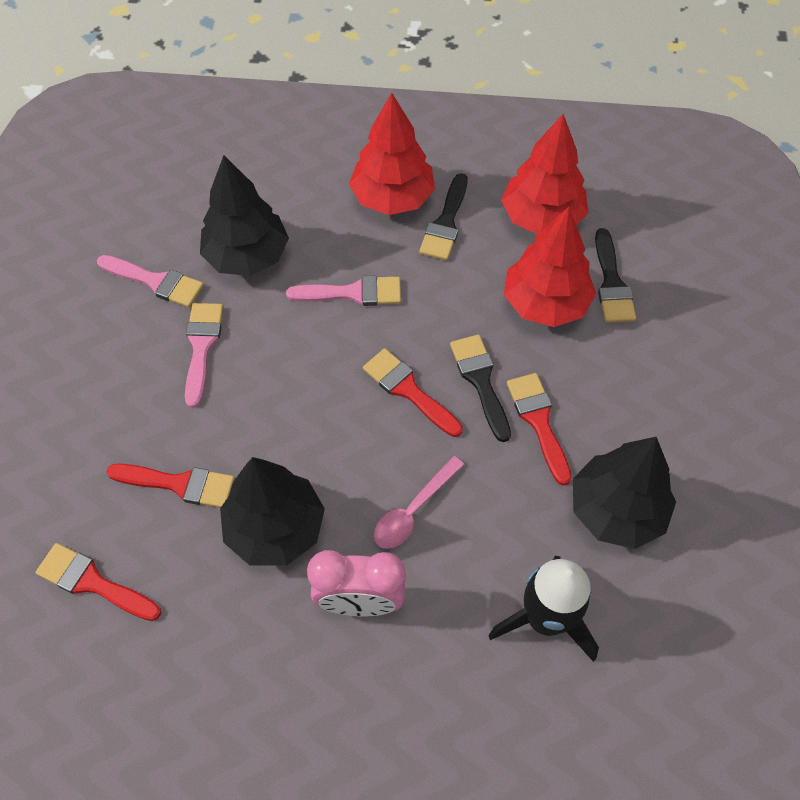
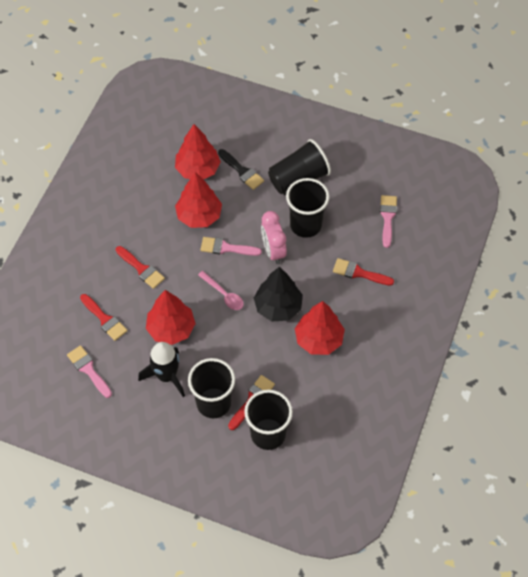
black brush: [419,173,468,260] [450,334,511,442] [595,228,636,323] = 3 -> [218,149,264,190] = 1
black cup: none = 0 -> [188,358,235,418] [244,390,293,450] [268,139,331,195] [286,178,329,238] = 4
black tree: [200,155,289,276] [220,457,325,566] [573,437,676,549] = 3 -> [254,267,303,322] = 1
red tree: [349,93,435,215] [501,114,588,234] [504,207,596,327] = 3 -> [146,290,196,345] [175,124,221,179] [175,172,222,228] [295,301,345,355] = 4

